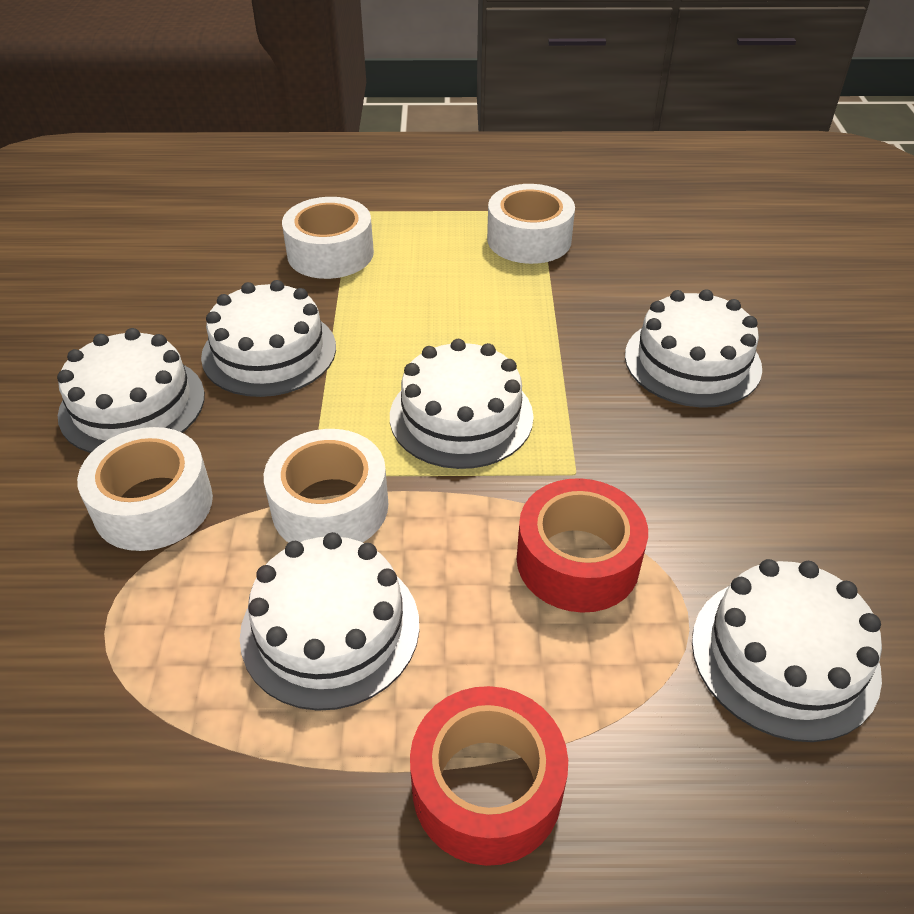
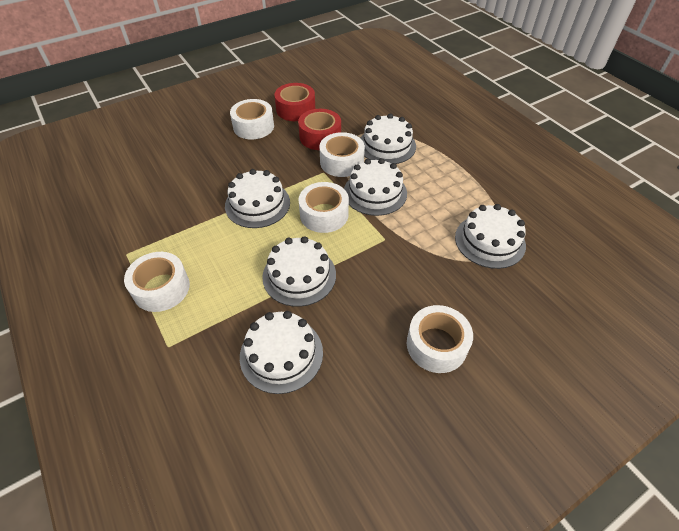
white tape: [77,427,213,551] [264,429,388,543] [282,197,374,279] [487,184,575,264] = 4 -> [124,252,190,312] [230,99,274,139] [299,182,349,233] [319,132,365,177] [407,305,473,373] = 5

